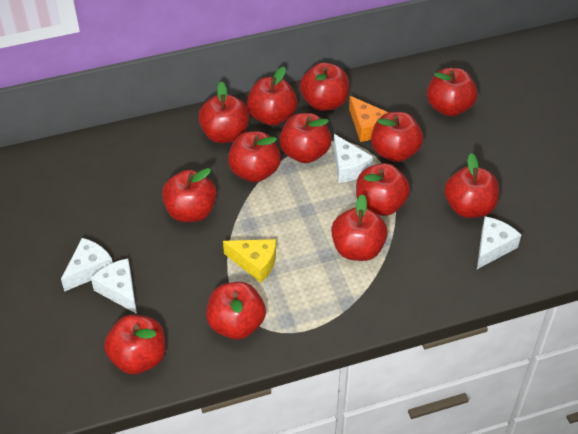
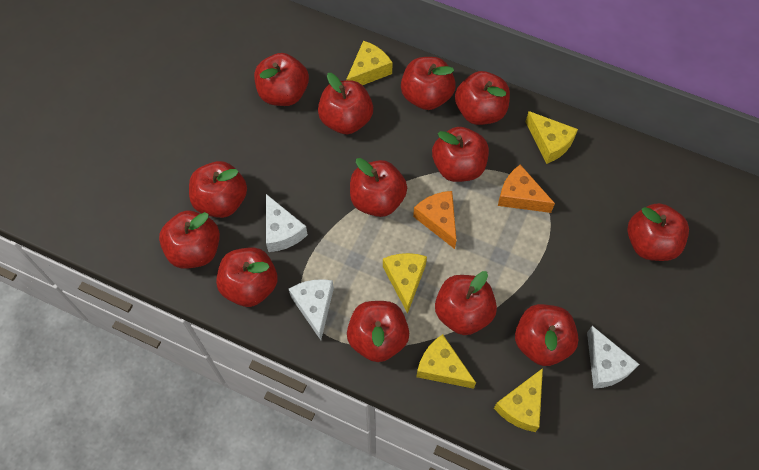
orange cheese: [349,96,389,142] = 1 -> [413,191,457,249] [498,164,555,213] = 2
white cheese: [61,238,113,292] [91,258,137,314] [333,134,373,183] [477,216,521,269] = 4 -> [266,194,308,252] [289,279,334,340] [587,326,639,389] = 3
yellow cheese: [223,239,276,283] = 1 -> [346,41,392,85] [383,253,427,314] [416,334,476,389] [494,368,543,432] [526,111,578,164] = 5

